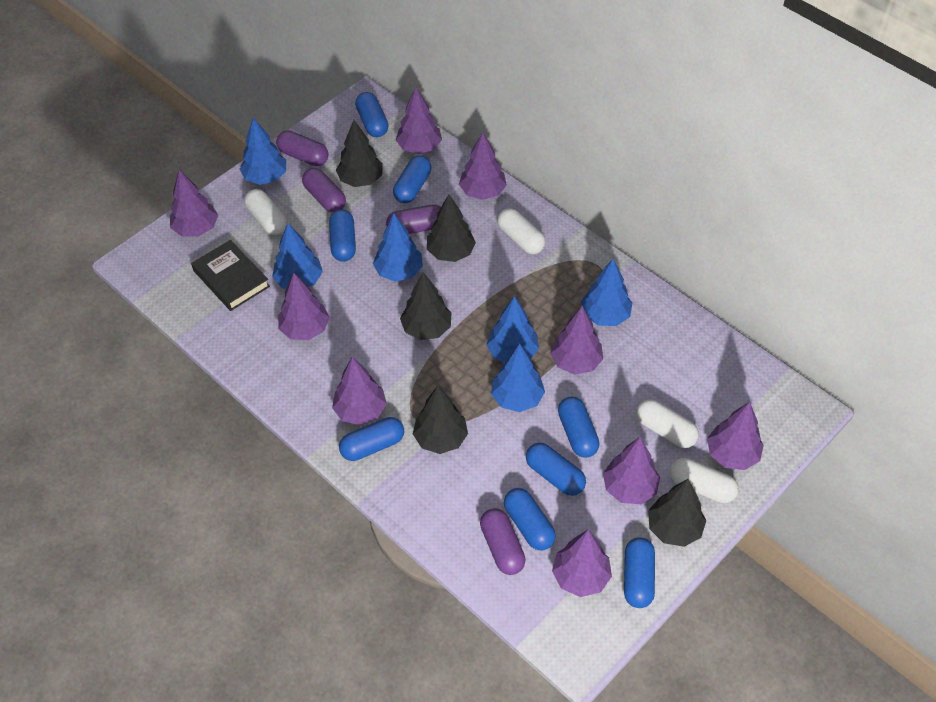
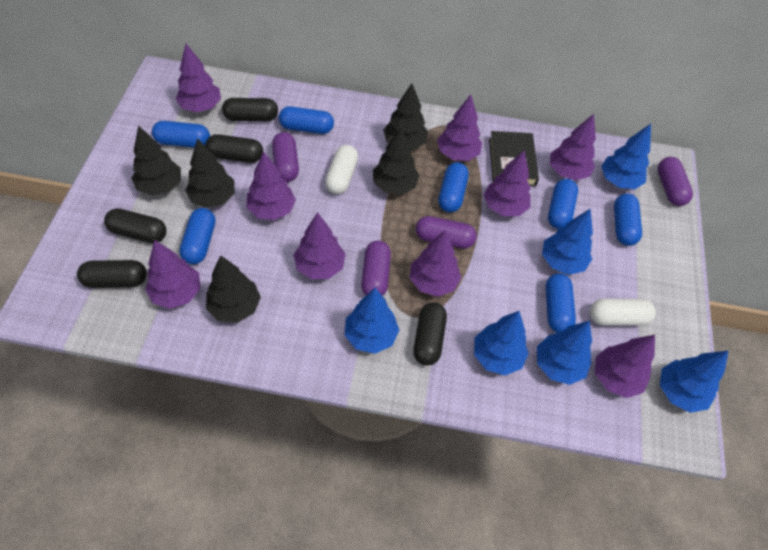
black capsule: none = 0 -> [77,260,147,288] [104,208,166,243] [205,134,263,163] [222,98,278,121] [413,302,447,365] = 5
blue capsule: [329,209,356,262] [339,417,404,461] [355,92,388,137] [393,155,431,203] [504,488,556,551] [526,443,586,496] [558,396,600,458] [624,537,655,608] = 8 -> [152,121,210,148] [180,208,215,264] [279,106,334,134] [438,162,469,212] [545,273,576,332] [548,179,578,229] [614,193,642,246] = 7
white capsule: [244,189,287,235] [497,208,546,254] [636,399,699,448] [670,458,739,503] = 4 -> [325,145,358,194] [590,299,656,326] = 2

